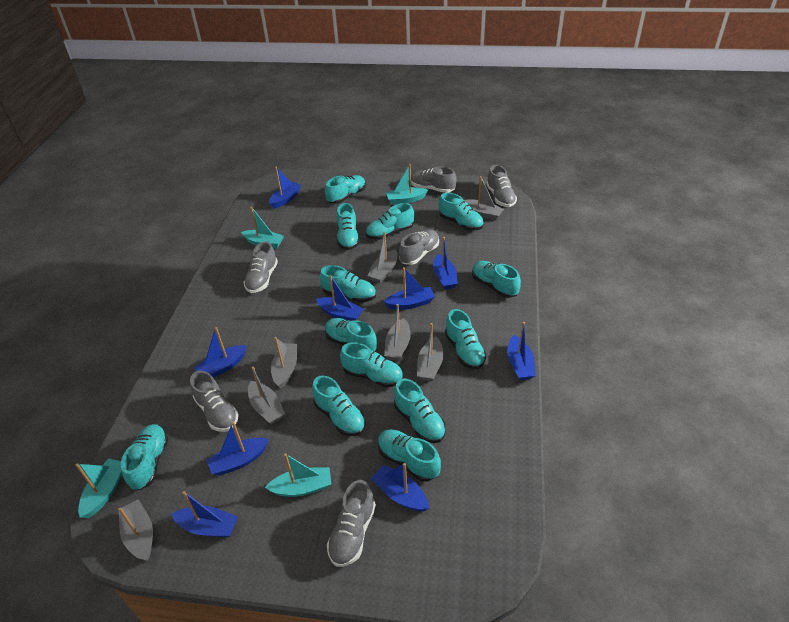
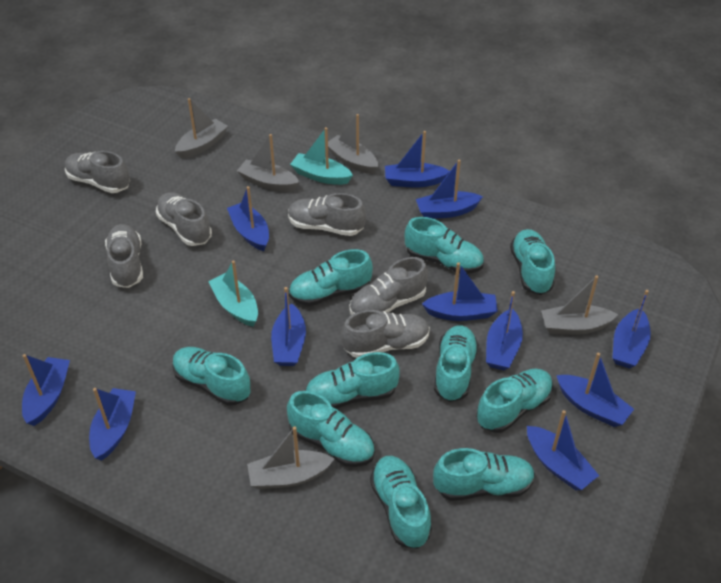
blue boat: [171,491,238,537] [194,327,247,377] [206,422,269,476] [269,167,301,209] [316,275,363,321] [371,463,429,512] [384,267,435,310] [433,237,458,290] [507,322,536,380] = 9 -> [22,354,70,426] [89,388,136,461] [227,186,269,251] [271,287,306,366] [385,131,450,188] [416,160,483,219] [422,262,498,321] [486,291,523,370] [527,410,599,490] [556,353,634,427] [612,290,651,369] = 11
grey boat: [118,499,153,561] [248,367,285,424] [271,337,297,388] [367,232,397,283] [384,304,411,361] [417,323,444,382] [463,176,504,221] = 7 -> [175,98,228,159] [237,134,299,191] [247,426,334,489] [328,114,378,174] [541,275,618,335] = 5
turquoise boat: [76,458,122,518] [241,206,284,249] [265,453,331,497] [386,164,428,205] = 4 -> [208,260,258,326] [290,127,353,185] = 2
turquoise shoe: [121,424,168,491] [312,376,366,436] [319,265,376,302] [325,175,366,204] [325,318,377,351] [336,203,360,250] [340,342,403,387] [366,203,414,240] [378,430,441,482] [394,379,446,443] [439,193,484,230] [445,309,487,369] [472,261,521,298] = 13 -> [172,347,251,406] [287,391,375,467] [289,249,373,306] [305,352,400,409] [370,456,432,549] [404,217,484,274] [433,448,535,501] [434,325,479,402] [476,369,553,433] [510,229,555,295] = 10

